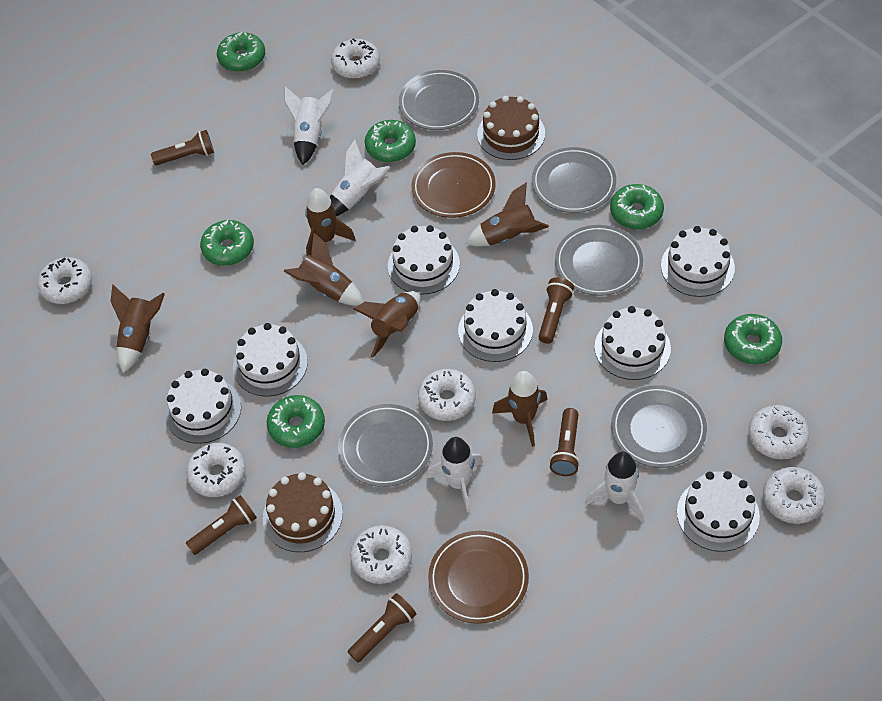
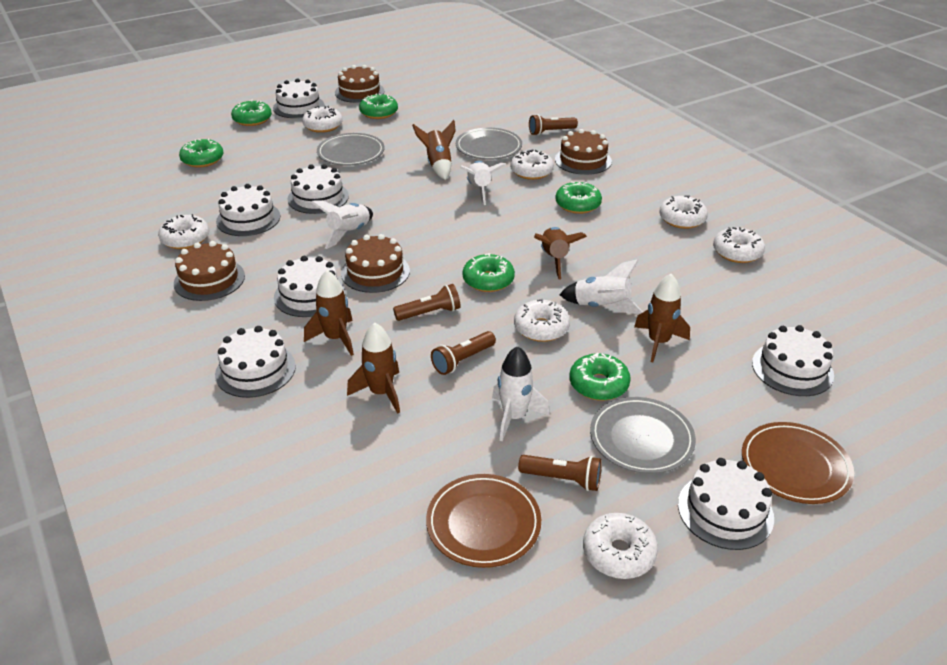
brown cake: [263,472,343,552] [477,96,545,160] = 2 -> [174,241,245,301] [335,65,384,103] [341,234,410,293] [555,129,612,175] = 4
brown flashlight: [151,130,214,165] [186,495,257,555] [348,593,416,663] [539,278,574,344] [549,408,580,476] = 5 -> [393,284,461,321] [431,331,496,375] [518,455,602,491] [529,114,578,135] = 4
brown rocket: [111,285,165,373] [283,233,363,306] [305,188,356,255] [354,291,421,358] [466,182,549,246] [492,371,548,447] = 6 -> [304,270,354,356] [347,323,400,414] [412,120,456,180] [534,227,587,279] [634,274,690,362] = 5
grey plate: [338,404,433,487] [399,70,479,130] [532,147,616,213] [555,225,643,296] [611,385,707,468] = 5 -> [317,133,385,166] [456,128,522,160] [590,397,696,474] = 3

